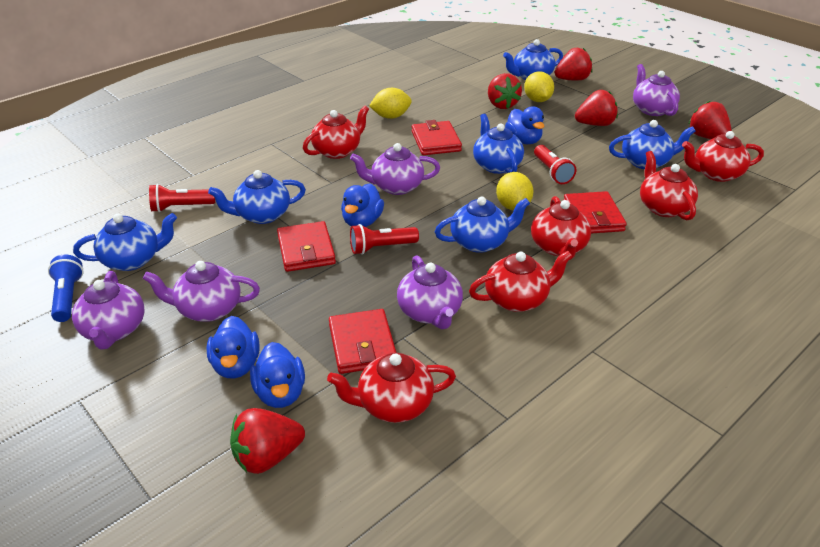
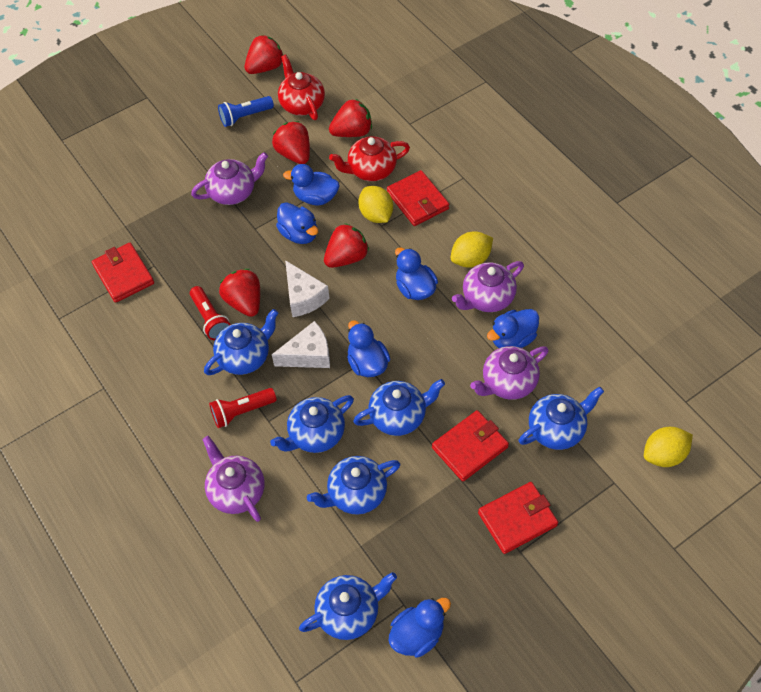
blue duck: [207,316,260,378] [250,342,305,408] [341,183,384,227] [505,106,544,144] = 4 -> [276,202,318,244] [283,164,339,206] [347,320,390,377] [388,598,451,658] [395,247,438,300] [487,309,539,348] = 6
purple teapot: [72,271,144,349] [143,261,260,322] [350,143,440,195] [397,255,463,329] [633,64,680,116] = 5 -> [191,152,268,205] [202,436,265,522] [452,261,524,312] [470,346,548,400] = 4
red flashlight: [149,184,215,212] [350,224,419,255] [534,145,576,184] = 3 -> [190,286,231,340] [209,388,277,428] = 2
red teapot: [303,106,369,159] [327,353,456,423] [469,251,573,312] [531,196,591,260] [640,151,698,220] [682,131,764,182] = 6 -> [278,54,325,120] [329,136,410,181] = 2
white cheese: none = 0 -> [272,321,330,368] [285,260,330,317] = 2

